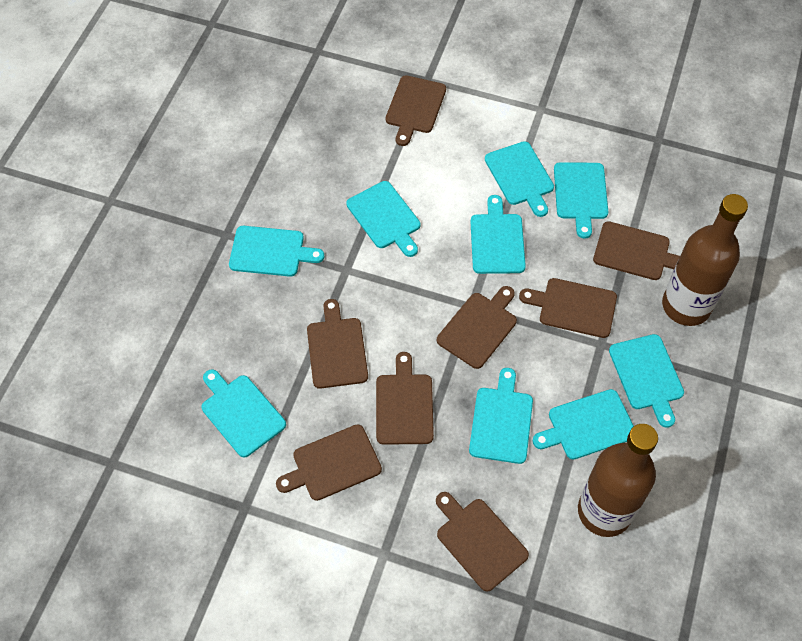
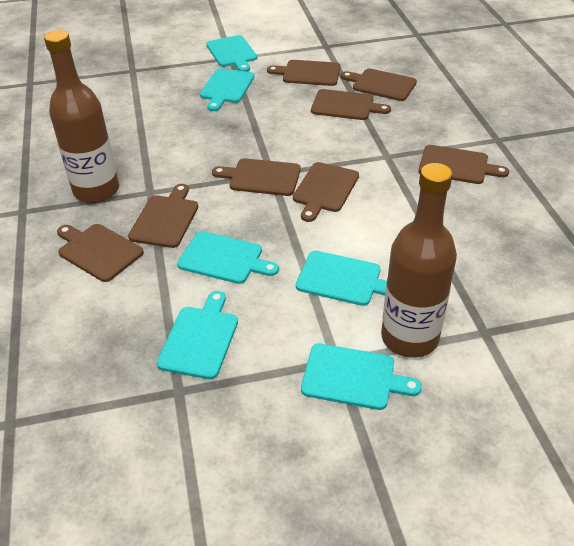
turquoise cutting board: [201,369,286,458] [229,226,324,277] [346,181,420,257] [469,368,533,464] [470,195,526,274] [485,141,554,217] [533,389,634,459] [554,162,608,239] [609,334,684,428] = 9 -> [157,291,238,379] [177,231,279,284] [200,68,254,111] [206,35,257,72] [296,251,387,306] [301,343,422,410] = 6

